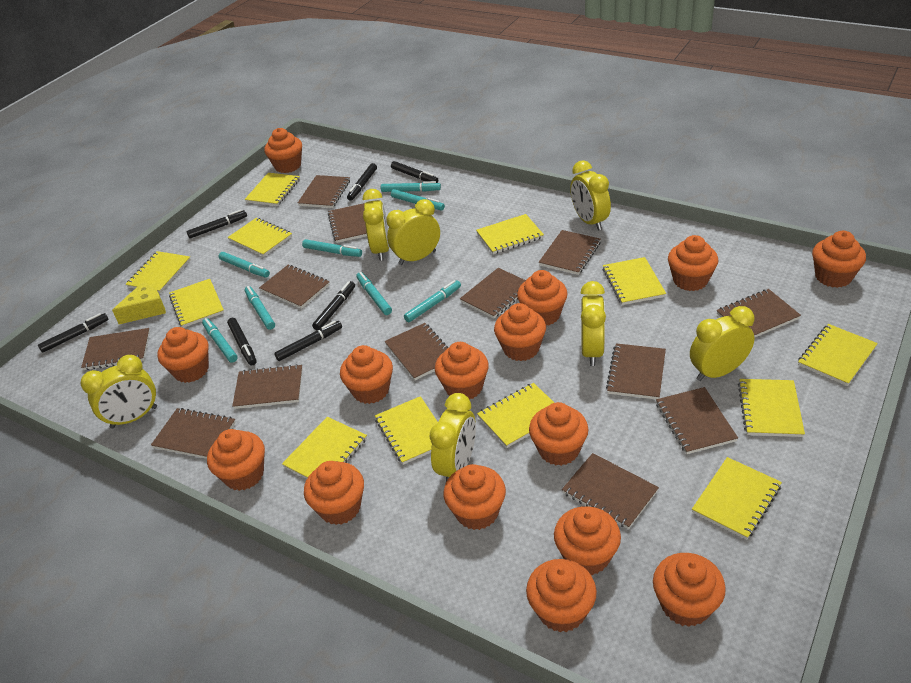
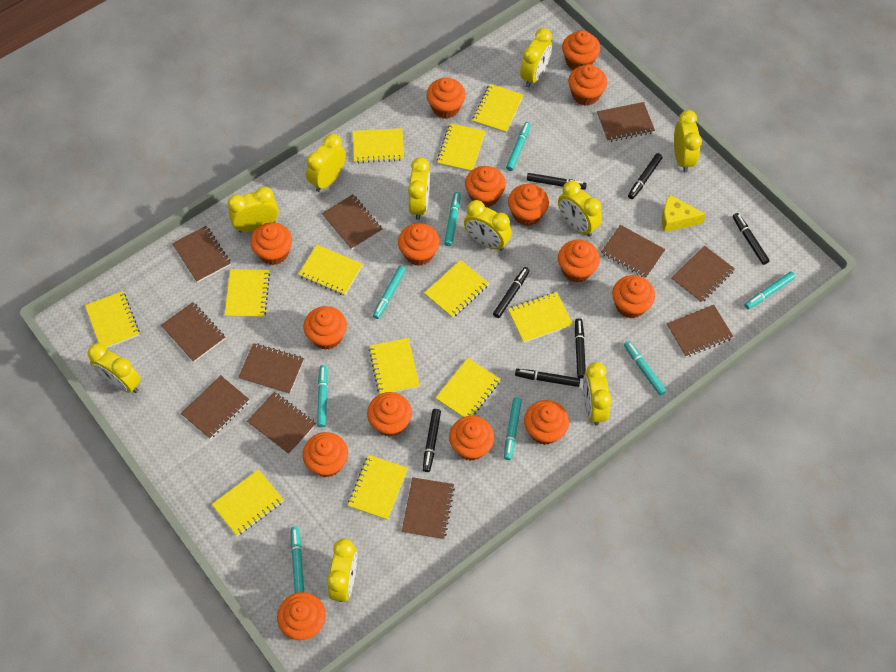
brown notebook: [81,328,150,370] [151,408,236,459] [232,364,303,409] [259,265,330,309] [298,175,350,208] [328,203,367,243] [385,323,449,380] [460,268,526,318] [539,230,601,275] [562,453,659,529] [606,343,666,399] [656,387,738,454] [717,289,801,338] = 13 -> [161,302,225,362] [172,226,231,283] [181,375,250,439] [238,343,304,394] [247,392,316,454] [322,194,382,250] [402,477,455,539] [597,102,655,142] [601,225,665,279] [667,305,733,357] [671,245,735,303] = 11
yellow clock: [80,355,157,429] [363,189,389,261] [386,199,440,265] [430,393,476,482] [570,160,611,231] [581,281,606,366] [690,306,755,381] = 7 -> [88,343,141,393] [228,187,279,232] [306,134,346,192] [327,539,357,602] [408,157,430,220] [464,200,512,251] [520,28,552,87] [558,180,602,237] [583,362,612,425] [674,110,702,173] = 10

